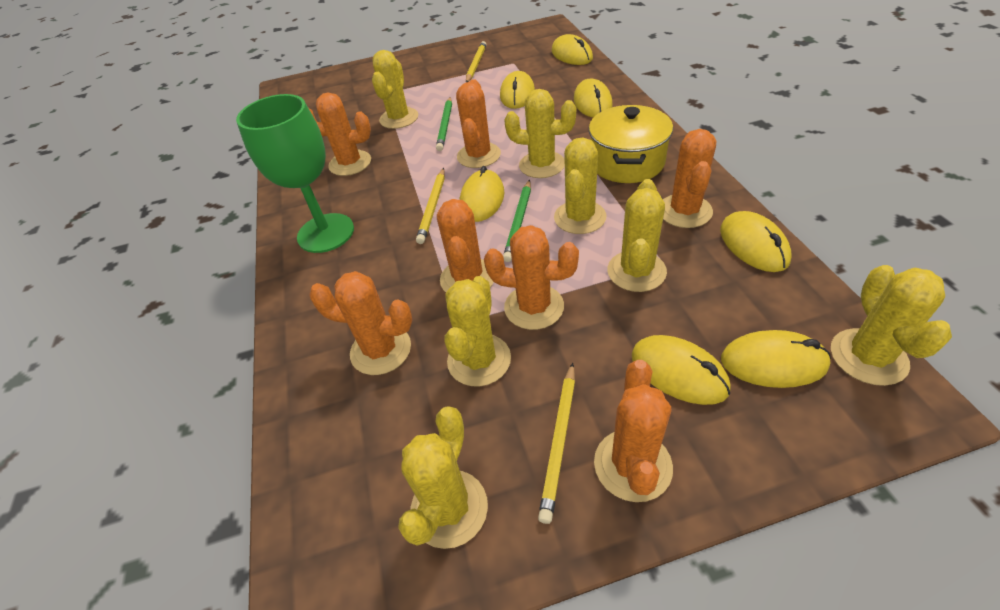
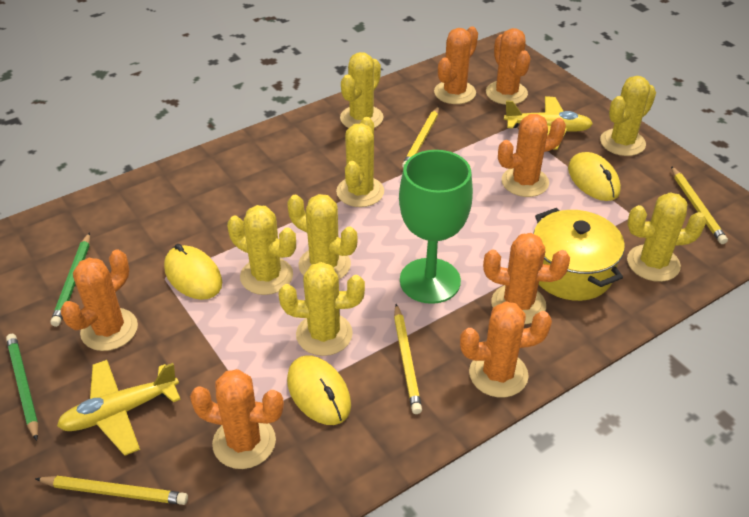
yellow mouse: [460,166,504,222] [500,71,535,109] [552,34,593,65] [574,79,613,117] [632,335,731,405] [720,211,792,272] [721,330,831,388] = 7 -> [164,244,222,300] [287,355,351,425] [568,152,621,201] = 3
yellow pencil: [416,168,445,244] [466,41,487,82] [538,363,575,524] = 3 -> [35,476,188,505] [394,304,422,414] [402,106,439,168] [671,166,728,244] = 4
yellow plane: none = 0 -> [57,360,181,456] [504,96,593,150] = 2

